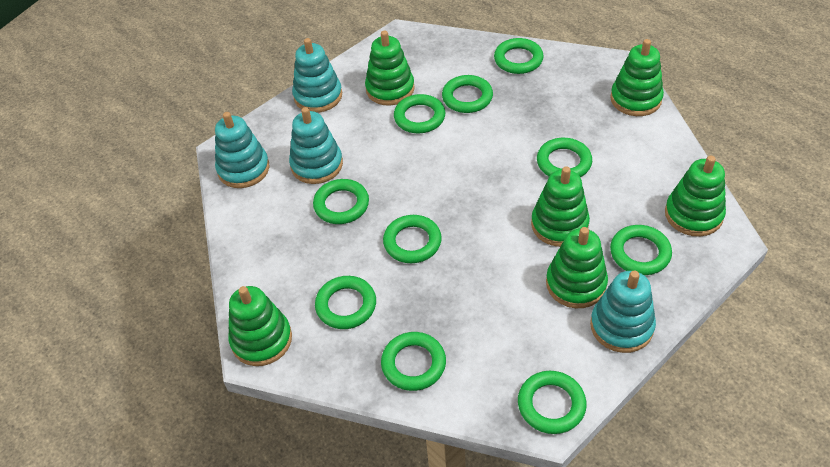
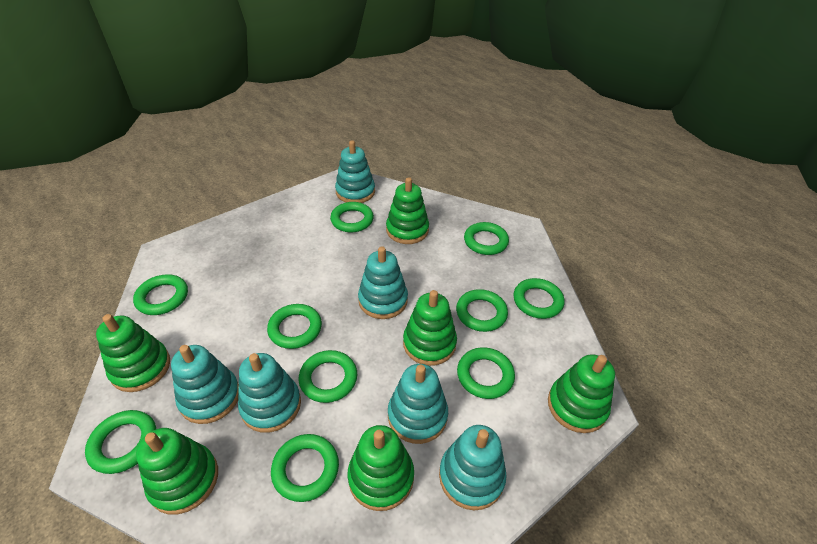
turquoise stacking toy: [215,112,269,188] [289,107,343,184] [292,38,342,113] [590,271,656,353] = 4 -> [171,345,239,424] [238,353,301,433] [335,140,375,203] [358,246,408,319] [388,364,448,444] [439,425,507,510] = 6

